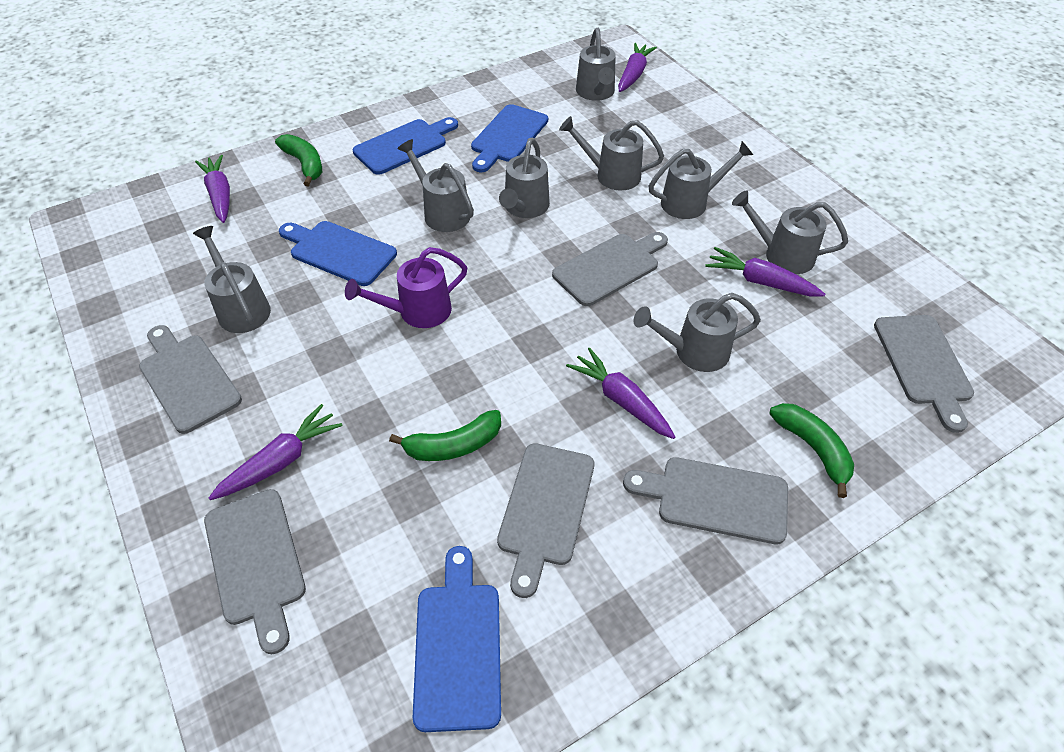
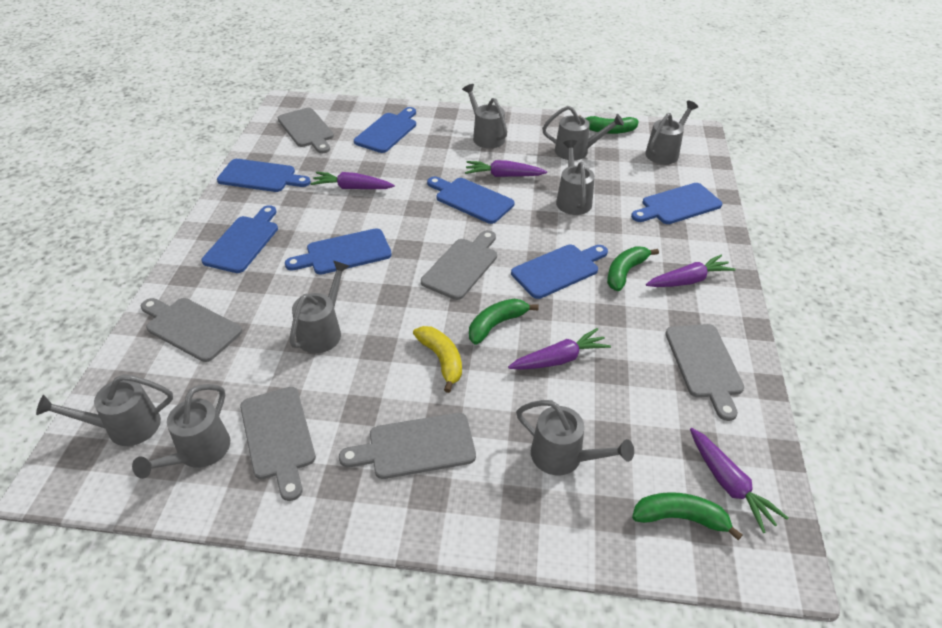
blue cutting board: [279,221,397,286] [353,117,458,175] [413,546,501,732] [471,104,548,172] = 4 -> [201,205,278,273] [217,159,311,192] [285,228,392,275] [354,107,416,153] [427,177,514,224] [511,245,608,299] [631,183,722,224] = 7
green banana: [275,134,322,186] [389,410,501,461] [769,403,854,498] = 3 -> [469,299,539,344] [579,115,639,134] [607,247,659,291] [632,492,743,540] = 4
purple watering can: [345,247,468,328] = 1 -> none = 0
yellow banana: none = 0 -> [413,326,462,393] = 1

